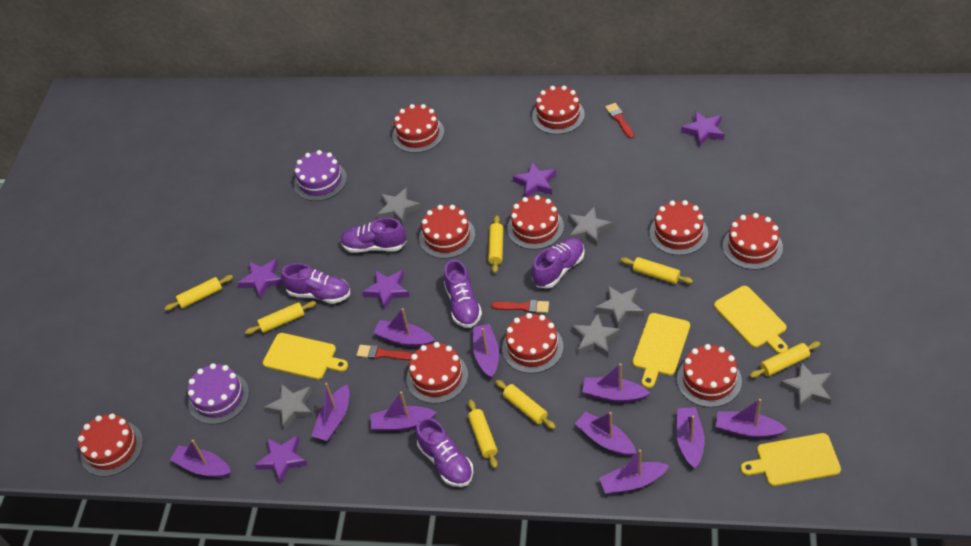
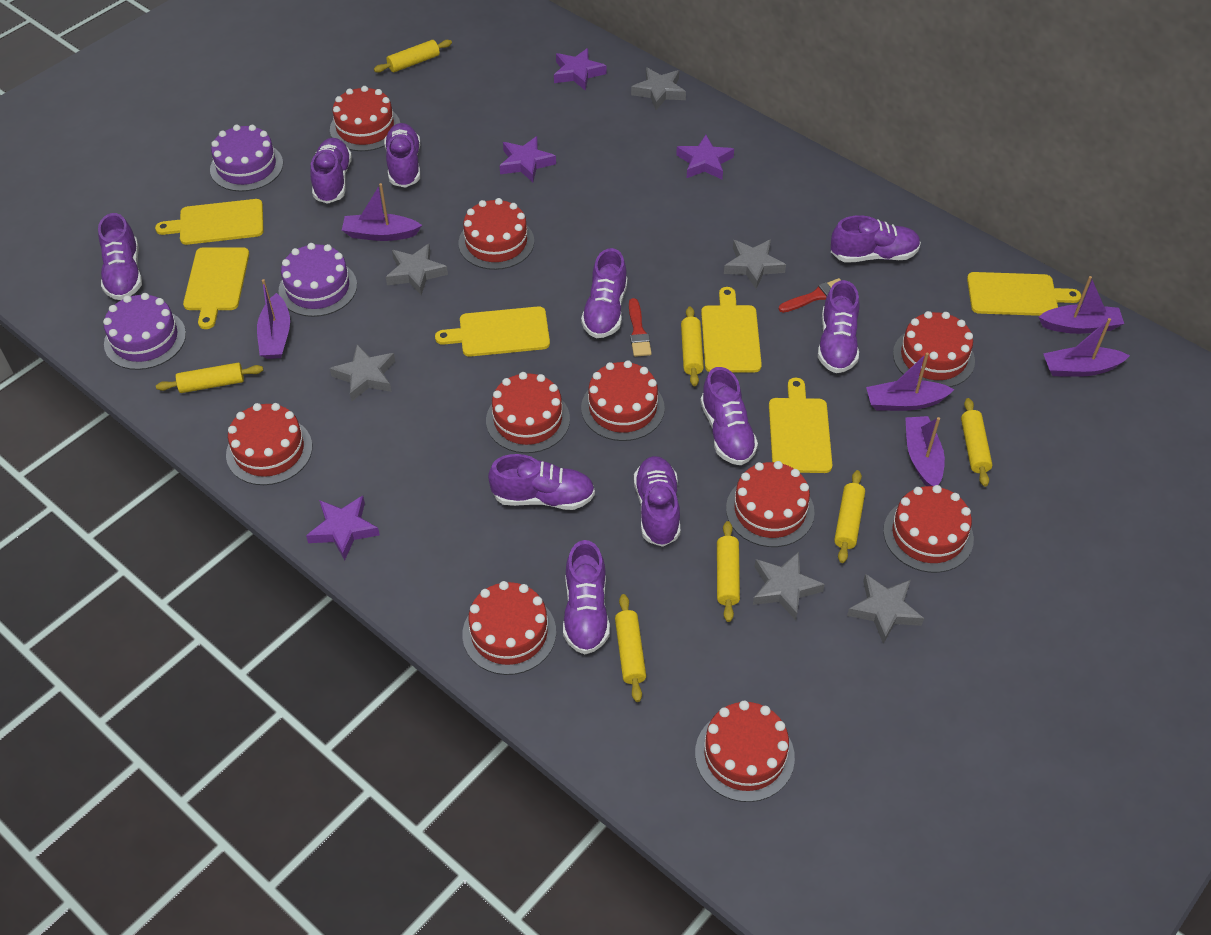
purple boat: [170,440,231,478] [312,383,349,441] [370,391,437,431] [374,308,435,347] [473,324,499,379] [575,412,636,456] [582,363,650,402] [599,449,669,494] [676,407,705,468] [716,399,788,438] = 10 -> [257,279,290,359] [342,183,422,241] [866,353,955,411] [905,416,945,486] [1039,276,1124,334] [1043,318,1130,377] = 6
purple cake: [187,363,249,424] [294,150,347,201] = 2 -> [103,293,186,370] [210,125,283,192] [279,243,357,317] = 3
purple shoe: [281,263,350,304] [340,218,406,253] [416,417,473,487] [444,259,482,328] [532,238,585,288] = 5 -> [98,213,142,300] [310,138,352,204] [384,123,420,188] [488,454,595,510] [563,540,610,654] [581,248,627,338] [634,456,680,547] [700,367,758,465] [818,280,860,373] [831,215,921,263] = 10
purple star: [237,259,284,299] [255,435,308,483] [362,270,410,311] [513,162,556,197] [681,111,724,147] = 5 -> [306,496,380,560] [500,136,556,182] [554,48,606,91] [676,135,734,179] = 4
red brush: [357,345,414,360] [491,300,549,313] [605,103,634,139] = 3 -> [629,298,652,357] [779,278,841,313] = 2
yellow cutting board: [263,333,348,379] [632,313,690,388] [714,286,788,354] [741,433,841,486] = 4 -> [155,199,264,245] [183,247,249,329] [435,306,550,357] [701,287,762,373] [769,378,832,473] [967,272,1081,316] = 6

